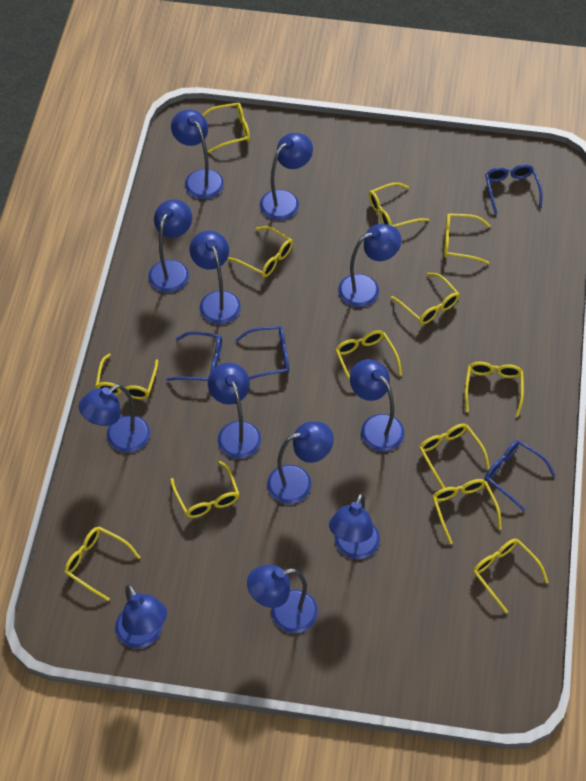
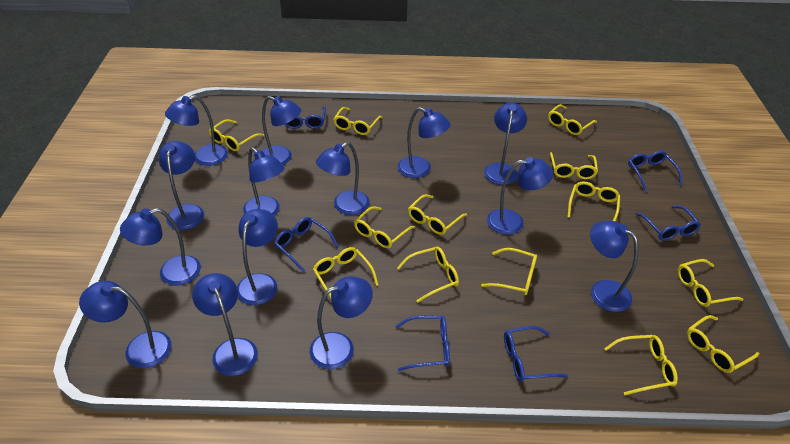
blue glasses: [166,331,222,381] [235,326,289,380] [485,164,543,214] [485,440,556,511] = 4 -> [274,217,339,273] [285,107,326,129] [395,316,450,371] [504,326,568,382] [628,151,682,191] [636,206,701,241] = 6
blue lamp: [79,384,150,453] [115,584,167,649] [148,199,192,293] [171,110,224,199] [189,231,241,324] [208,363,261,459] [247,565,318,633] [260,133,313,221] [267,421,334,504] [329,493,380,559] [338,224,402,307] [350,359,405,452] = 12 -> [79,281,172,368] [120,208,201,285] [159,141,204,230] [165,95,228,166] [192,273,258,376] [237,209,278,305] [243,147,284,216] [262,96,301,165] [310,276,373,369] [316,142,370,215] [398,107,450,178] [484,103,527,185] [487,157,553,235] [590,221,638,312] = 14

